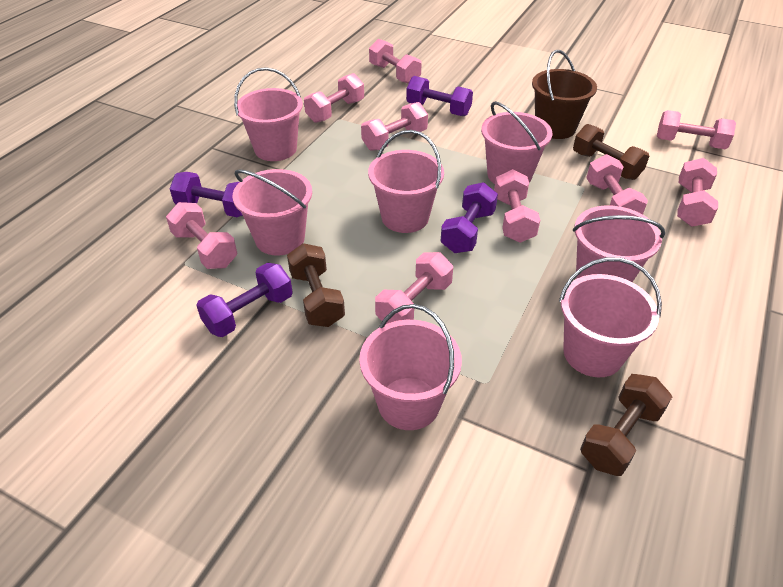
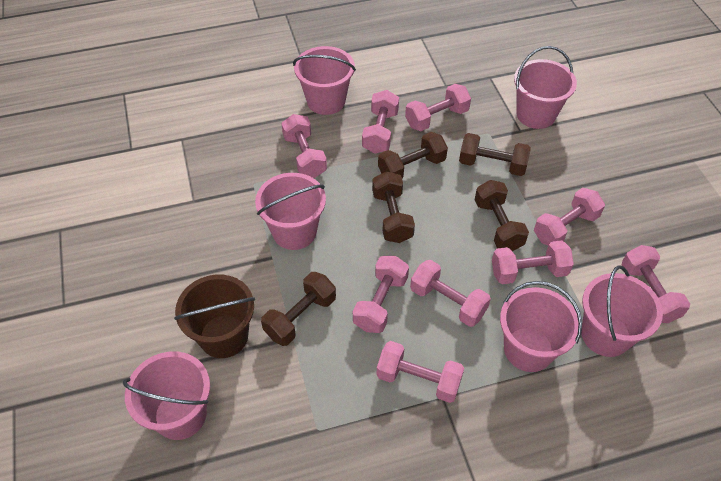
brown dumbbell: [287,243,345,327] [573,124,649,180] [580,374,672,476] = 3 -> [261,272,336,346] [372,171,415,243] [378,132,448,178] [459,133,531,176] [475,180,529,251] = 5
pink bucket: [233,169,312,256] [234,67,303,161] [359,304,462,430] [368,130,444,233] [481,101,552,184] [559,257,662,377] [573,205,665,282] = 7 -> [123,351,210,440] [255,173,326,250] [293,46,356,115] [500,281,582,372] [514,46,577,129] [581,265,663,357] = 6
purple dumbbell: [170,172,243,217] [196,263,293,337] [406,76,473,116] [441,182,498,253] = 4 -> none = 0

